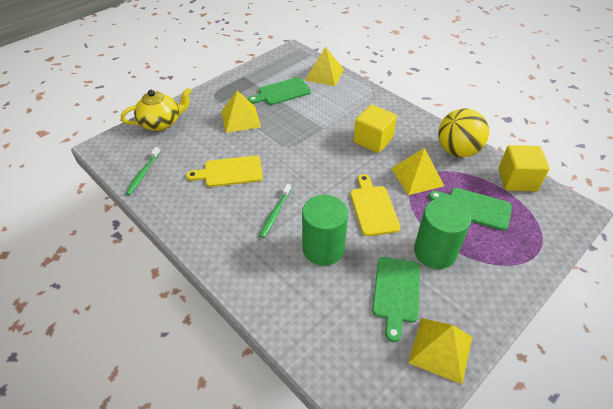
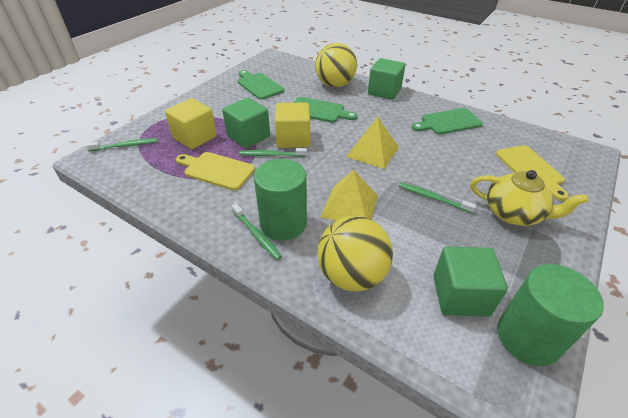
green cube: none = 0 -> [222,98,270,148] [368,58,405,100] [433,246,508,317] = 3
green toothbrush: [126,147,160,195] [260,184,291,238] = 2 -> [86,138,158,151] [232,203,282,260] [239,148,307,157] [399,183,476,213] = 4
yellow ball: [438,109,489,157] = 1 -> [315,43,357,87] [317,216,393,292] = 2
yellow pyramid: [221,90,261,133] [305,47,344,86] [391,148,444,195] [408,318,472,384] = 4 -> [320,169,378,221] [346,117,399,169] = 2

